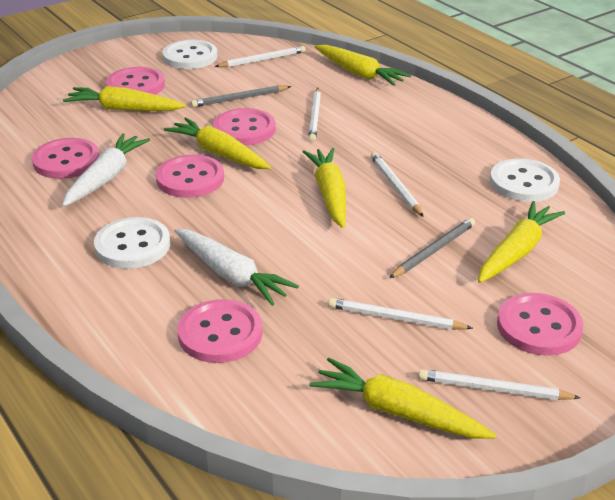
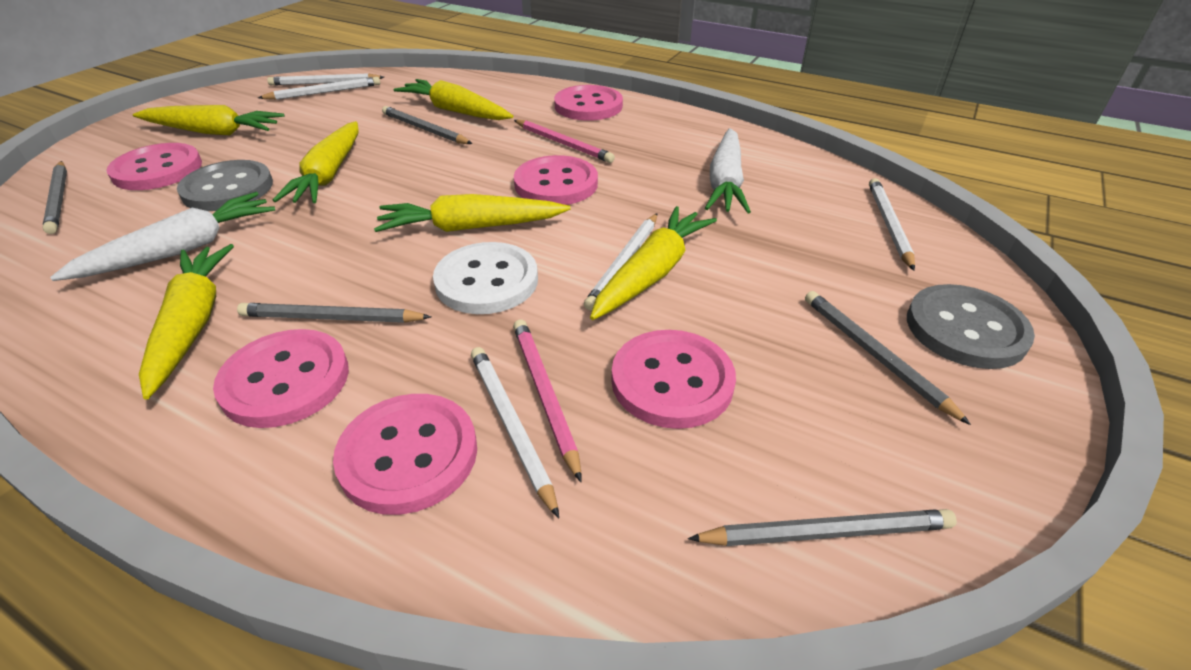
grey button: none = 0 -> [177,160,273,211] [907,284,1035,369] = 2
grey pencil: [191,85,291,107] [389,218,475,278] = 2 -> [42,161,67,234] [237,303,431,323] [382,106,472,144] [688,509,957,546] [805,291,971,425] = 5
pink pencil: none = 0 -> [513,319,582,482] [514,120,615,163] = 2
white button: [94,217,170,269] [162,40,218,69] [490,158,560,202] = 3 -> [433,242,538,314] = 1

